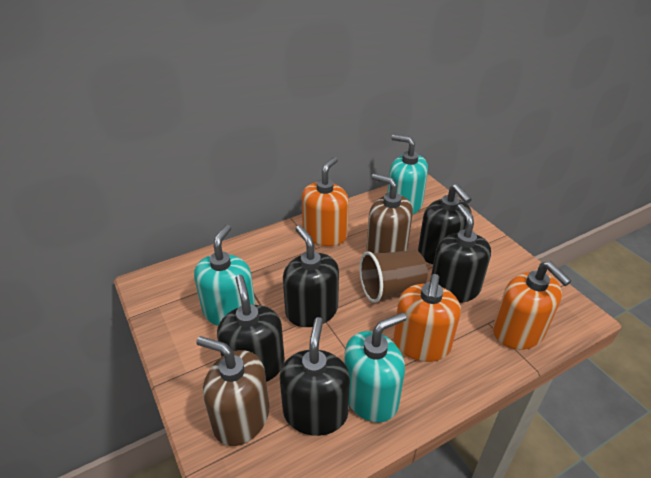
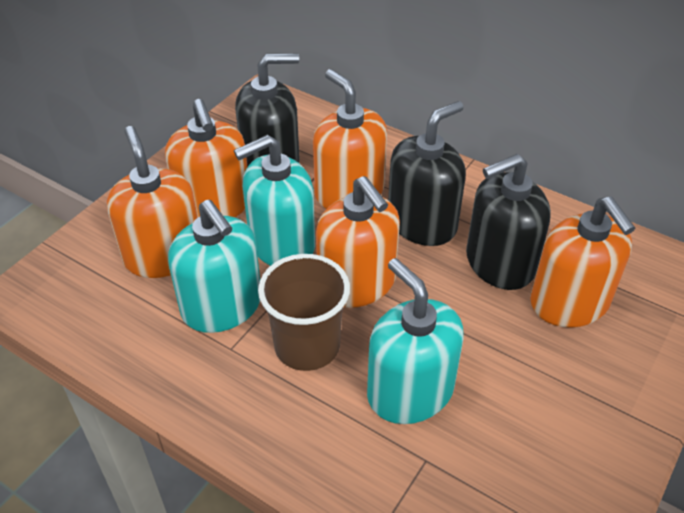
black soap dispenser: [217,275,285,382] [280,317,350,436] [283,225,339,327] [418,184,472,264] [431,204,491,303] = 5 -> [235,53,300,166] [388,101,466,246] [466,154,551,290] = 3
brown soap dispenser: [196,336,269,446] [367,173,413,253] = 2 -> none = 0
orange soap dispenser: [302,157,349,246] [393,274,461,362] [493,261,571,350] = 3 -> [107,126,198,278] [165,99,248,217] [313,69,387,209] [316,176,400,308] [530,197,635,328] = 5

